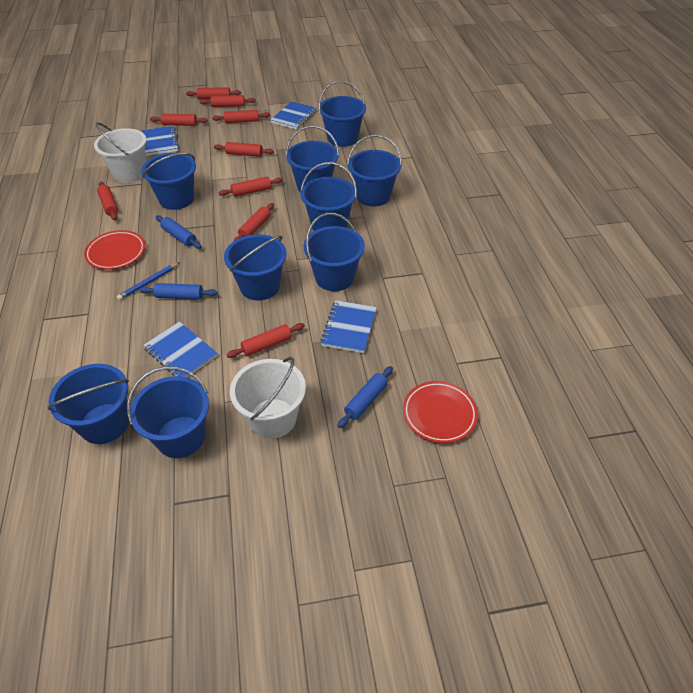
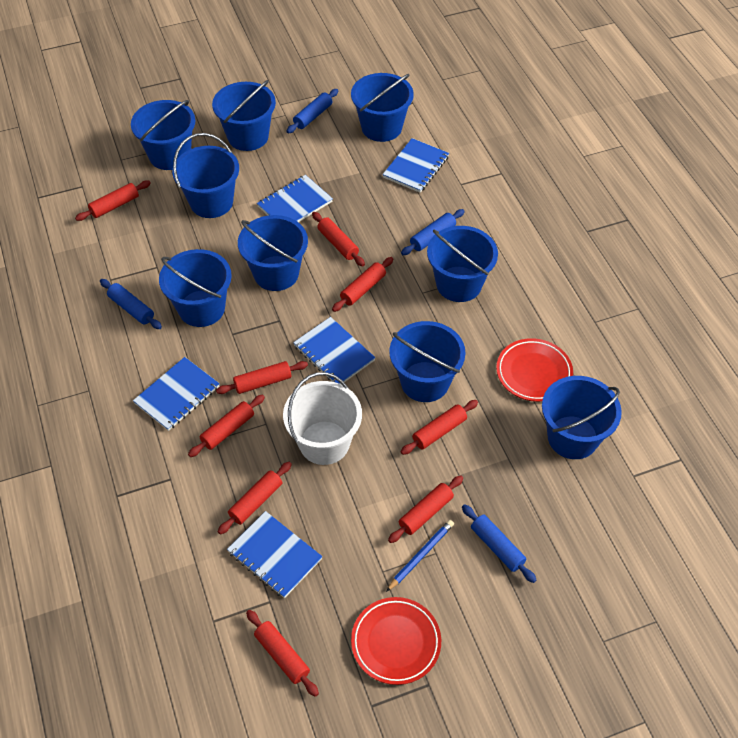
blue notebook: [142,126,179,156] [143,321,218,377] [271,101,317,130] [321,300,377,353] = 4 -> [133,357,220,431] [227,511,323,598] [257,175,333,222] [293,317,375,385] [382,138,449,193] = 5
blue rolling pin: [139,283,218,300] [156,215,202,249] [338,366,393,428] = 3 -> [100,279,162,329] [287,89,338,133] [401,209,465,255] [462,504,537,583] = 4
white bucket: [94,122,146,183] [230,357,306,439] = 2 -> [283,372,362,465] = 1

